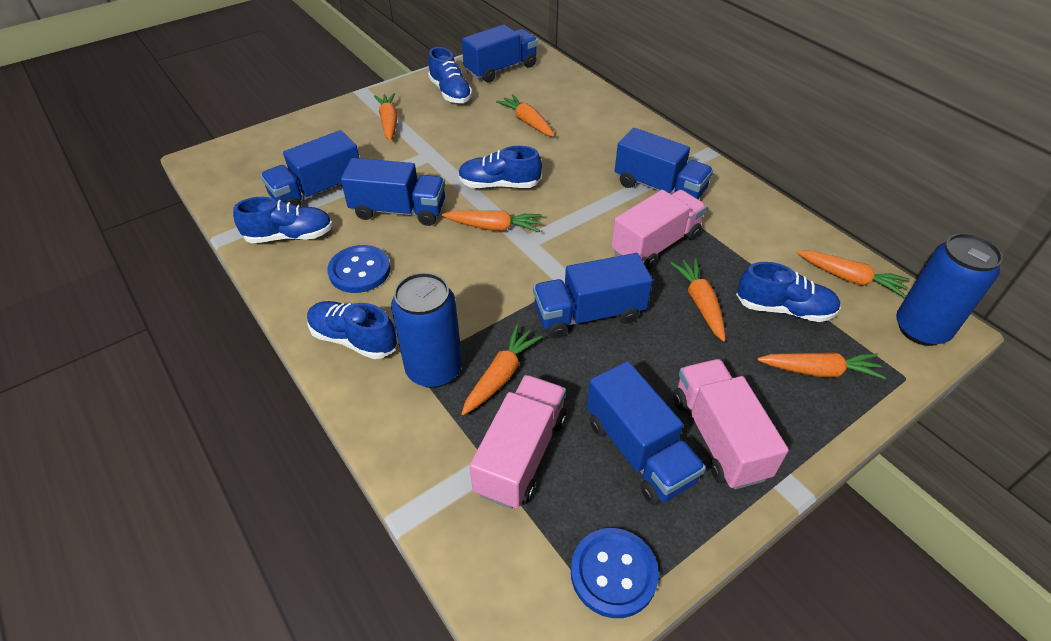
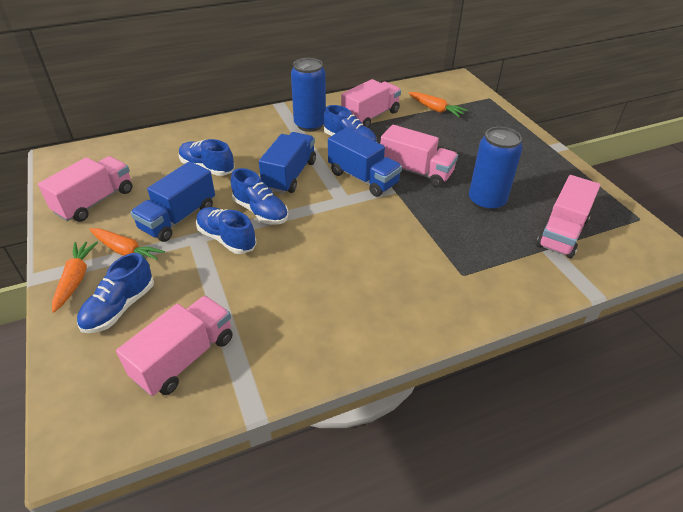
blue button: [327,245,390,293] [571,528,659,618] = 2 -> none = 0
blue truck: [260,130,359,207] [341,158,445,226] [462,25,538,82] [533,253,653,339] [587,361,706,505] [615,128,713,199] = 6 -> [130,161,215,242] [259,132,316,194] [328,128,402,197] = 3
orange carrot: [374,93,398,141] [442,211,542,232] [461,325,542,415] [496,94,555,137] [670,258,725,342] [757,352,886,379] [797,251,910,297] = 7 -> [52,242,98,313] [89,228,165,266] [408,92,468,117] = 3
pink truck: [470,375,566,509] [611,190,707,270] [674,359,789,490] = 3 -> [38,156,133,222] [116,296,233,396] [341,79,401,128] [380,125,458,188] [536,175,600,259] = 5

